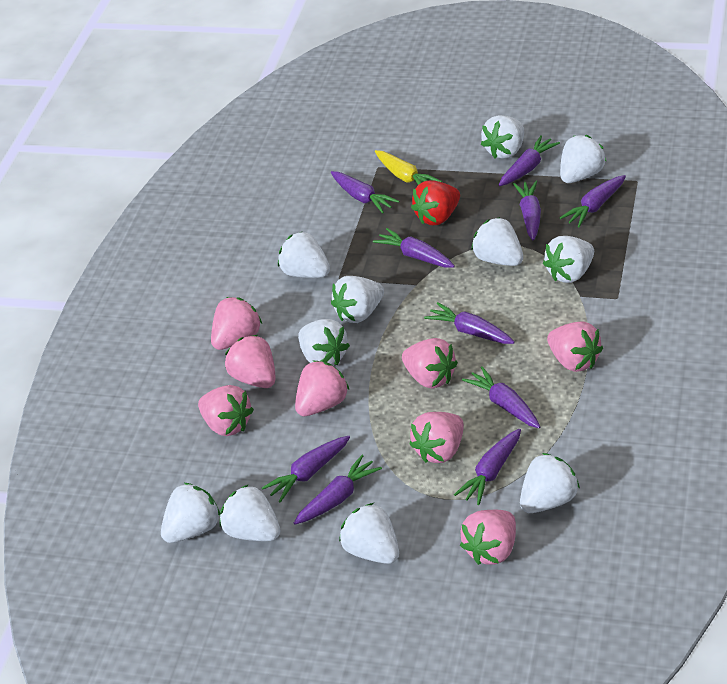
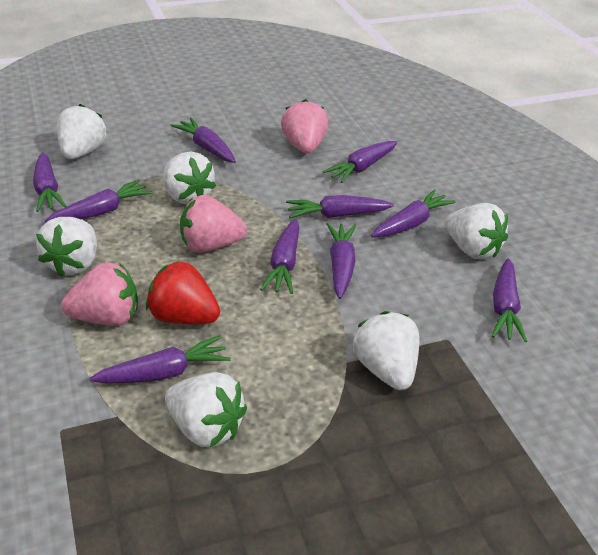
pink strawberry: [198,385,254,436] [211,297,262,350] [225,335,275,388] [295,361,349,416] [402,338,458,389] [409,412,464,463] [460,510,516,565] [547,322,603,372] = 8 -> [61,262,138,326] [180,195,247,252] [281,99,329,154] = 3
white strawberry: [161,483,221,543] [220,484,281,541] [278,232,330,278] [298,319,350,366] [331,276,384,323] [339,503,399,564] [471,217,523,266] [481,115,524,159] [520,453,580,513] [543,236,594,283] [560,135,606,183] = 11 -> [36,217,97,276] [57,104,107,159] [163,152,216,205] [165,372,247,447] [353,311,419,390] [445,203,508,259] = 6
yellow carrot: [375,150,442,185] = 1 -> none = 0

